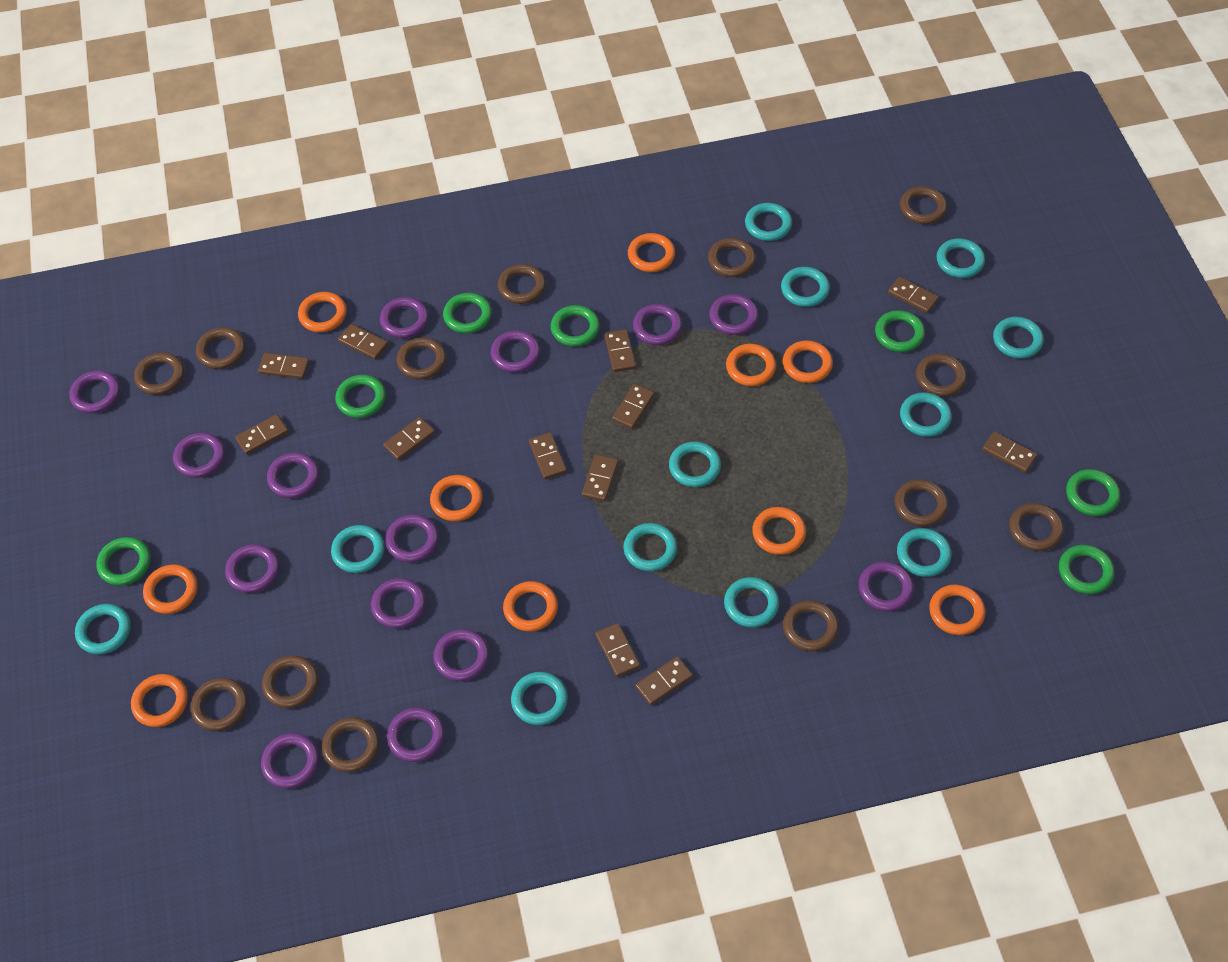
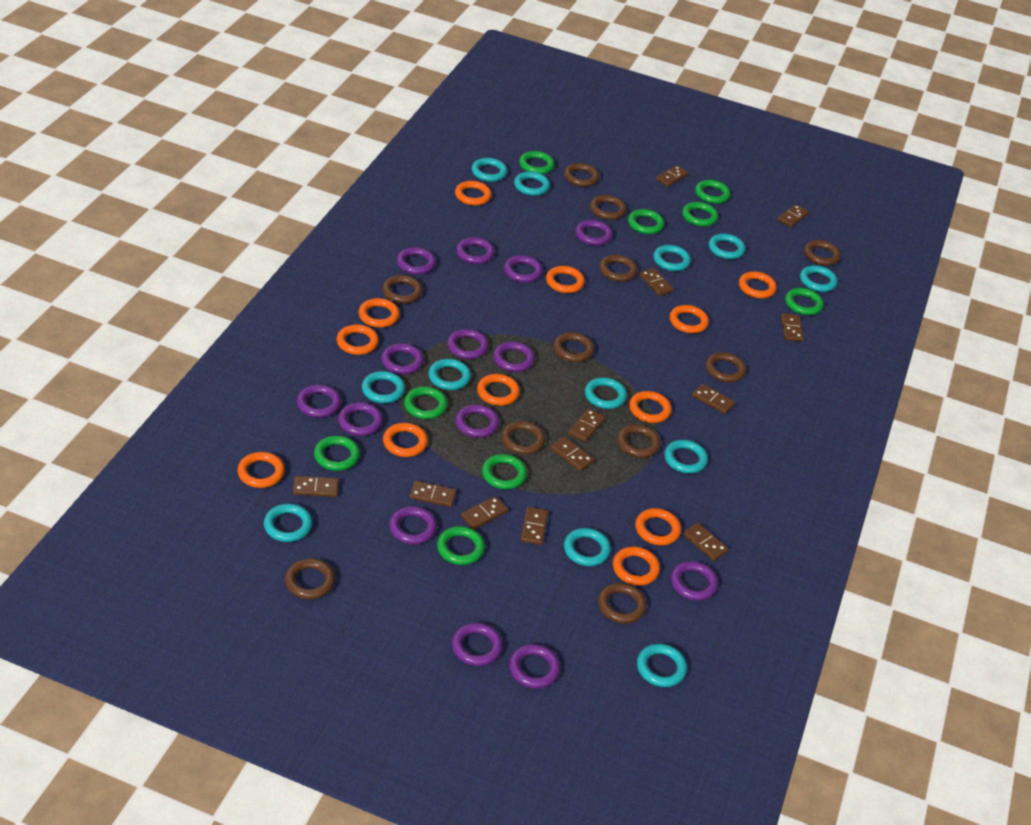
brown ring: [134,353,184,395] [191,678,248,731] [196,327,245,369] [262,655,318,708] [322,717,379,772] [397,337,446,379] [498,264,546,304] [708,238,756,277] [783,600,839,651] [894,479,948,526] [900,186,947,224] [916,354,967,397] [1009,503,1064,551] = 13 -> [285,558,335,599] [382,275,423,304] [501,421,545,455] [553,332,594,362] [564,163,599,187] [590,195,626,220] [598,583,646,624] [599,255,637,282] [617,424,661,458] [706,352,746,382] [804,240,840,266] = 11
green ring: [96,537,151,586] [335,375,386,418] [443,293,492,333] [551,305,600,346] [875,310,925,352] [1059,545,1114,594] [1066,469,1120,516] = 7 -> [314,436,360,471] [404,387,448,419] [437,526,485,565] [482,454,527,489] [519,151,555,174] [628,209,664,234] [682,202,718,227] [695,180,730,204] [785,288,823,315] = 9
orange ring: [131,674,188,727] [143,564,198,614] [298,292,347,332] [430,475,483,521] [503,581,558,632] [628,233,675,272] [726,344,776,386] [752,507,806,555] [783,340,833,383] [929,585,985,635] = 10 -> [237,452,285,488] [337,324,379,355] [358,298,400,328] [383,423,428,457] [455,181,492,205] [477,374,520,406] [546,266,585,293] [613,547,660,586] [629,391,672,423] [635,508,681,545] [670,305,709,333] [739,271,777,298] = 12

